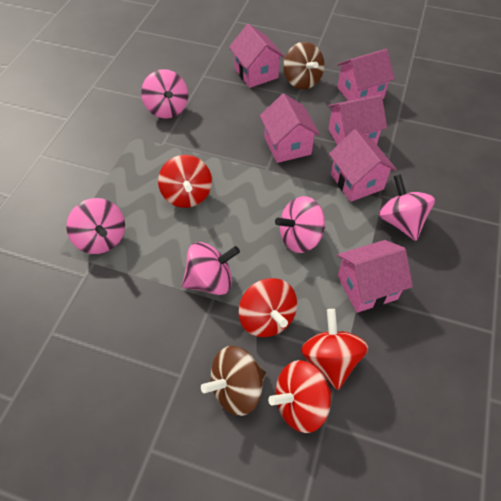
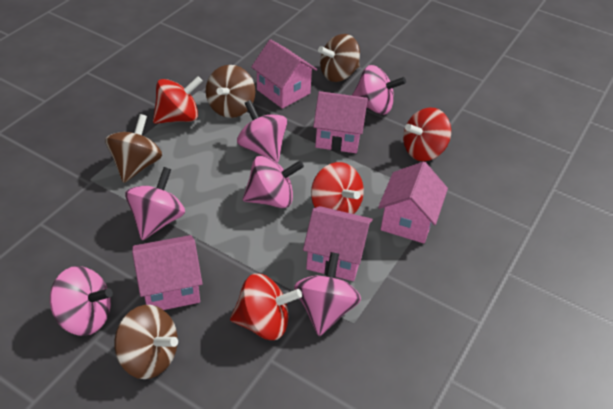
brown spinning top: [201,346,266,416] [283,42,325,89] = 2 -> [105,114,162,183] [114,305,178,379] [206,65,255,118] [318,34,360,82] = 4
pink house: [229,24,285,88] [260,93,320,163] [328,95,387,145] [329,129,397,202] [337,49,395,101] [337,240,413,313] = 6 -> [132,235,202,310] [251,39,317,109] [303,206,373,281] [313,91,368,153] [378,161,448,244] = 5
pink spinning top: [66,198,125,254] [141,69,188,119] [182,242,240,295] [275,196,325,253] [379,174,435,241] = 5 -> [50,266,113,336] [125,167,185,240] [237,100,287,163] [243,156,304,208] [294,252,361,336] [352,65,406,115] = 6

